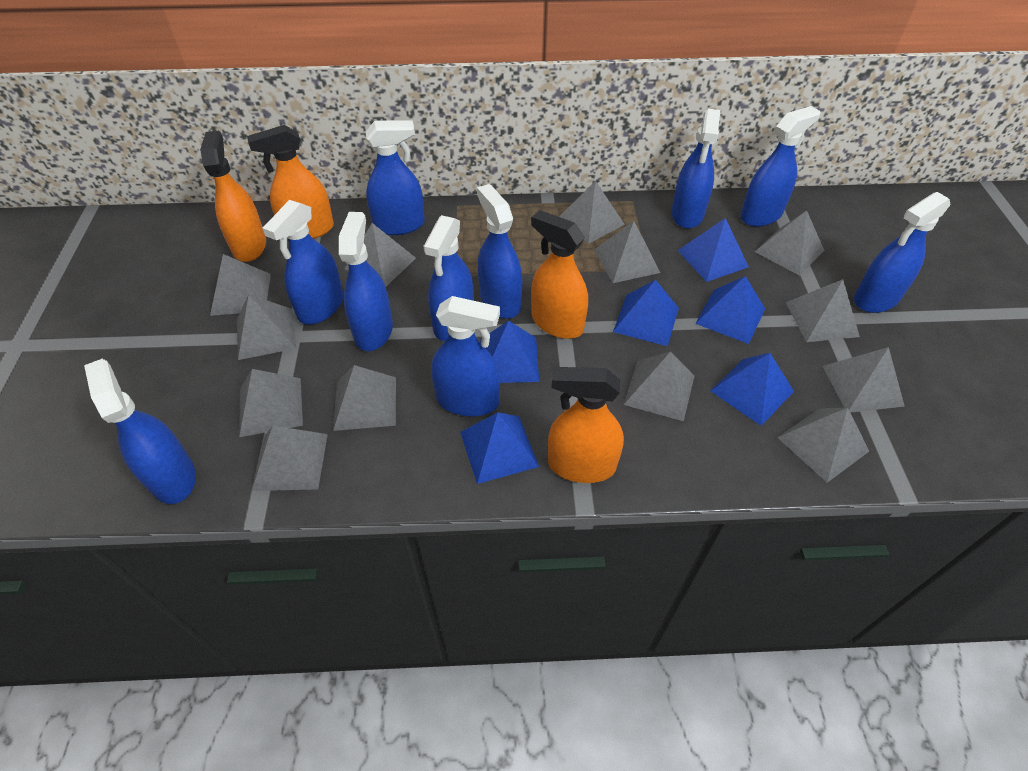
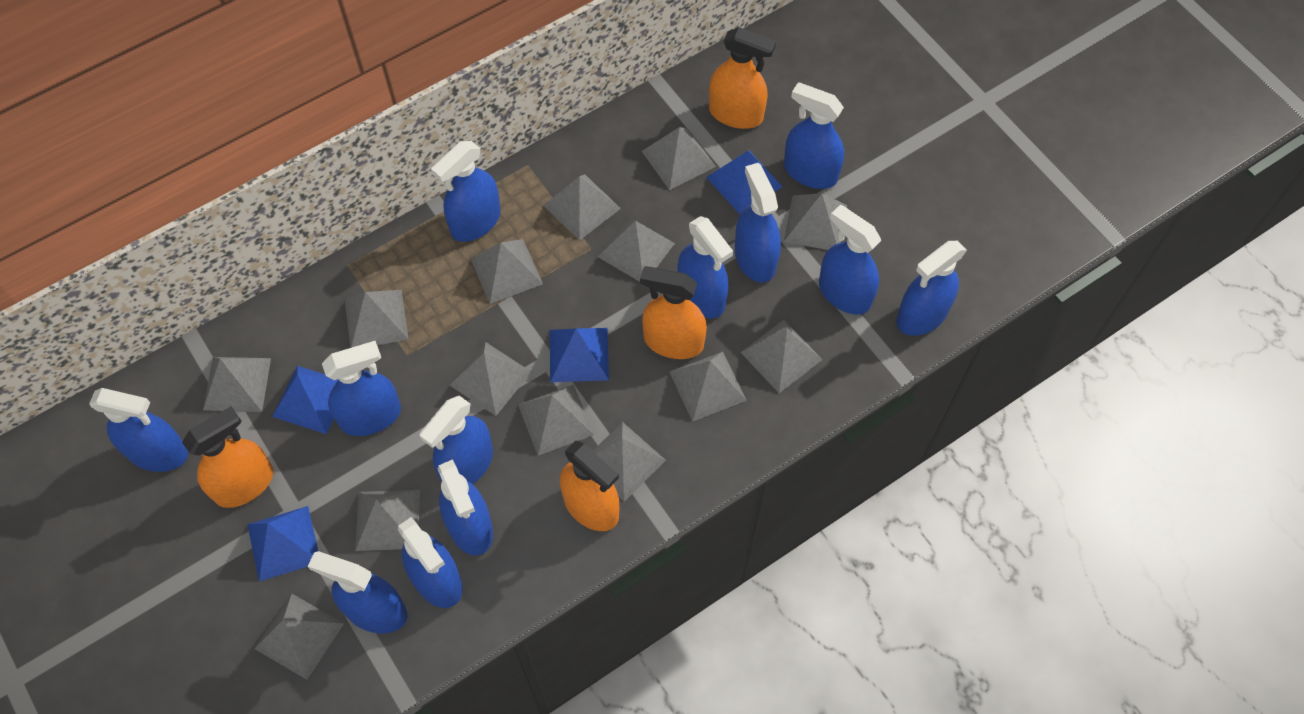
blue pyramid: [460,412,539,484] [480,321,539,383] [613,280,679,346] [678,218,749,282] [695,276,765,344] [710,353,794,426] = 6 -> [247,506,318,581] [272,366,338,434] [550,328,609,382] [706,150,783,214] = 4
blue spray bottle: [84,359,196,504] [262,200,344,324] [339,212,393,351] [365,120,425,235] [423,215,474,341] [431,296,500,416] [477,184,522,319] [671,109,720,228] [740,106,820,227] [854,192,951,313] = 10 -> [89,388,188,472] [307,551,407,634] [322,341,401,436] [398,517,462,608] [420,396,493,484] [431,141,501,242] [438,459,493,555] [677,216,733,319] [735,163,781,283] [784,82,844,189] [819,205,881,315] [897,241,967,336] = 12
grey pyramid: [210,254,271,316] [237,294,296,360] [239,369,303,437] [252,426,328,491] [333,365,396,431] [345,223,416,287] [559,181,625,244] [594,221,660,283] [624,351,694,421] [755,210,824,276] [777,407,869,483] [786,279,860,342] [822,347,905,413] = 13 -> [203,357,271,412] [254,594,344,680] [345,290,409,348] [355,490,420,551] [450,342,531,416] [470,239,543,304] [518,384,594,456] [543,174,621,241] [593,422,666,502] [597,217,675,282] [642,127,716,190] [670,352,747,422] [741,320,823,393] [784,193,847,250] = 14

